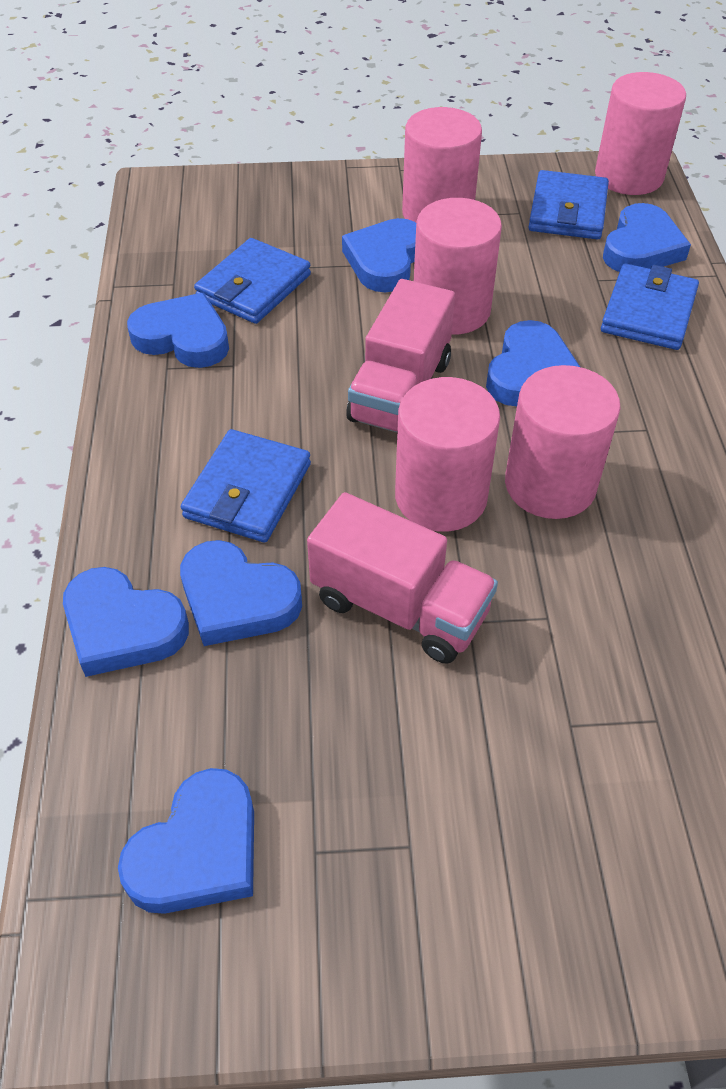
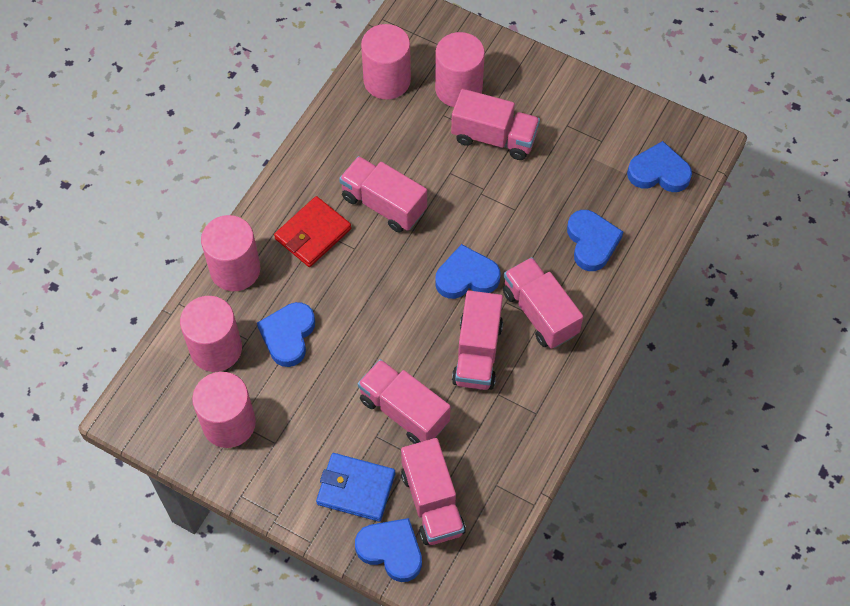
blue heart: [63,567,189,677] [118,768,254,914] [127,293,229,368] [180,540,302,646] [342,218,416,292] [486,320,580,406] [603,203,691,272] = 7 -> [257,302,315,367] [355,518,422,582] [435,244,500,299] [567,210,623,271] [627,141,692,192] = 5
blue wallet: [181,429,311,542] [194,238,311,324] [529,170,609,239] [601,264,699,350] = 4 -> [316,453,395,522] = 1
pink truck: [307,492,498,664] [346,279,455,432] = 2 -> [339,156,427,233] [358,359,451,444] [401,438,466,545] [451,89,540,160] [452,291,503,390] [503,257,583,349] = 6
red wallet: none = 0 -> [274,196,351,267] = 1

